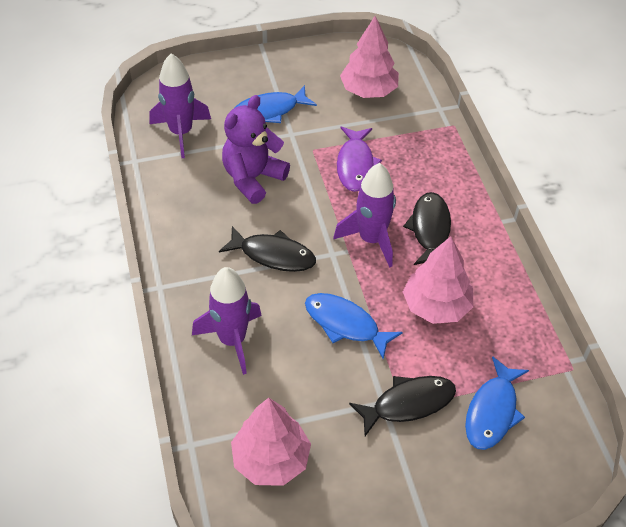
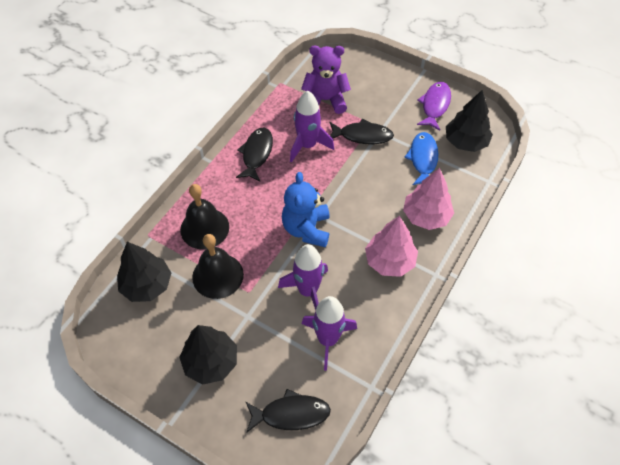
black bell: none = 0 -> [180,184,229,249] [192,234,244,299] = 2
black tree: none = 0 -> [117,242,171,302] [179,325,237,385] [446,90,493,152] = 3
blue fish: [235,85,317,123] [305,293,403,359] [465,356,529,450] = 3 -> [404,132,438,185] = 1
blue teddy bear: none = 0 -> [282,172,330,247] = 1
pink tree: [231,398,311,486] [340,16,399,98] [403,236,473,324] = 3 -> [365,216,418,277] [403,168,454,230] = 2

